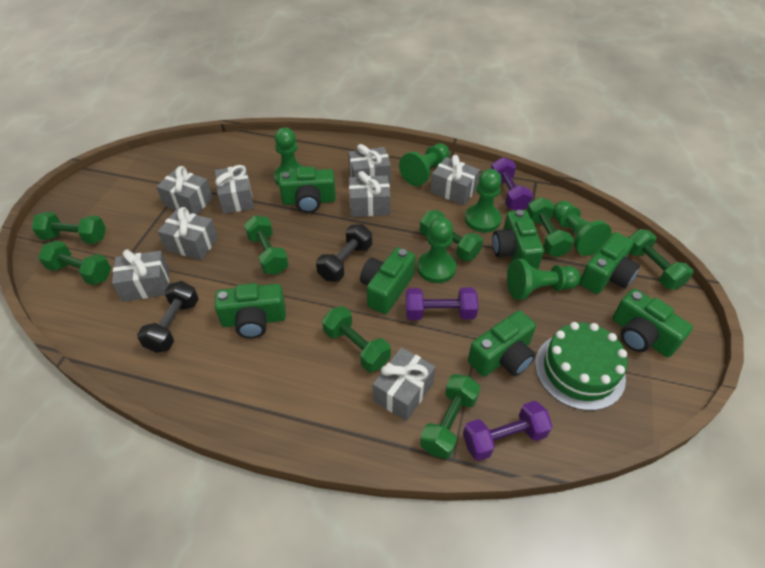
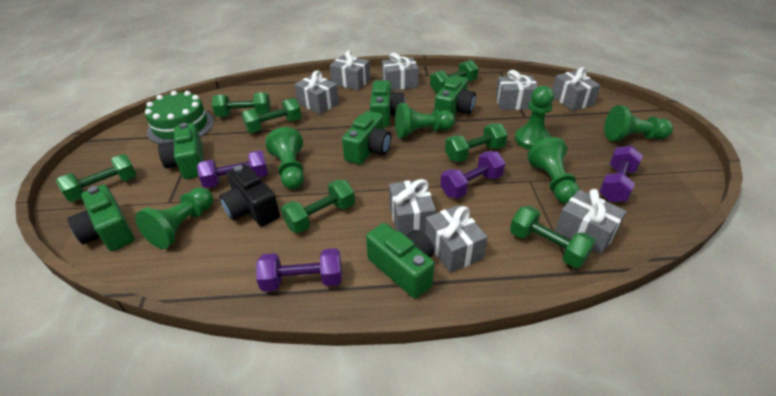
black camera: none = 0 -> [219,164,280,227] = 1
black dumbbell: [137,281,198,353] [316,224,372,282] = 2 -> none = 0
green camera: [215,283,286,338] [279,167,336,213] [360,247,415,314] [468,310,536,377] [492,210,544,269] [580,232,640,294] [612,289,693,357] = 7 -> [67,185,135,251] [158,123,204,179] [342,111,391,165] [366,223,434,299] [370,81,405,127] [434,75,476,116] = 6
green dumbbell: [32,212,106,244] [38,241,111,285] [244,215,289,274] [322,306,391,372] [420,210,483,261] [420,374,481,459] [527,197,574,257] [629,229,693,290] = 8 -> [56,154,137,202] [212,92,270,117] [242,98,302,133] [281,179,355,233] [430,60,479,93] [445,123,508,162] [510,206,596,268] = 7
purple dumbbell: [406,287,478,320] [463,401,553,461] [491,157,533,211] = 3 -> [197,150,268,188] [256,248,342,292] [440,151,505,199] [599,145,643,202] = 4

